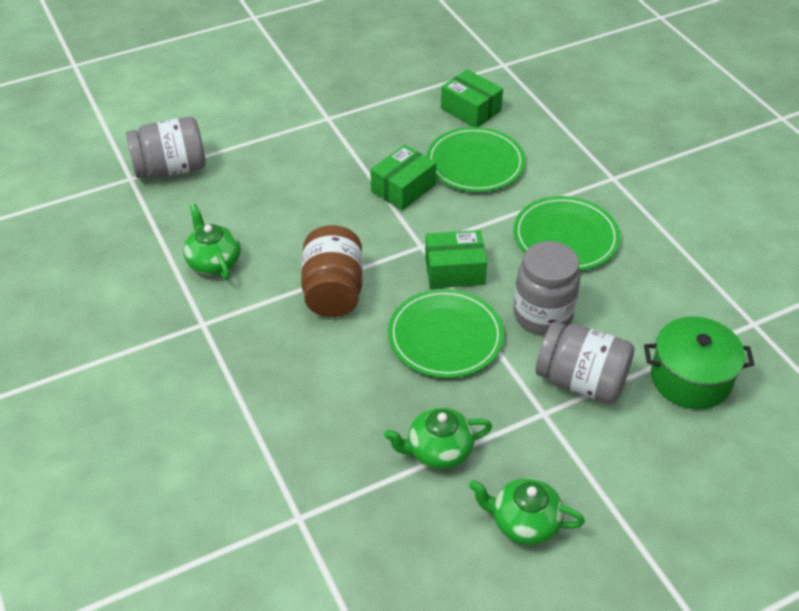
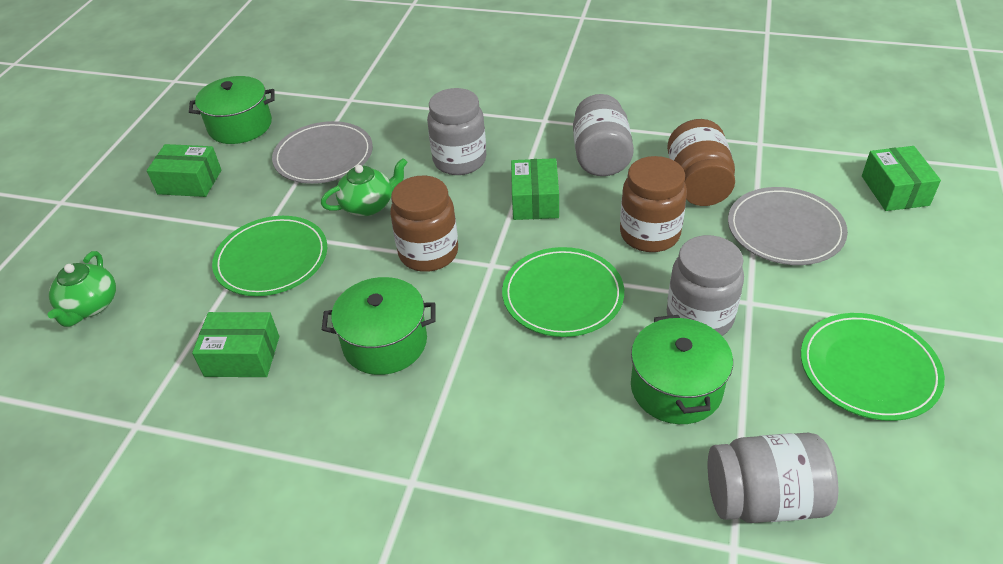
brown jar: [301,225,363,317] = 1 -> [390,176,458,272] [620,156,687,252] [667,119,735,206] = 3
green box: [370,145,436,210] [425,230,487,288] [441,69,503,127] = 3 -> [147,144,222,197] [192,312,279,377] [511,158,559,220] [862,146,941,211] = 4
green pot: [644,316,755,410] = 1 -> [189,76,275,144] [322,277,435,375] [631,315,733,424] = 3
green teapot: [183,204,241,280] [384,407,492,469] [469,478,585,545] = 3 -> [48,251,116,327] [321,158,408,216] = 2
grey jar: [126,117,206,178] [513,241,581,335] [536,322,634,404] = 3 -> [427,88,486,175] [573,94,634,176] [667,235,744,336] [708,433,838,523] = 4
grey plate: none = 0 -> [272,121,373,184] [728,187,848,265] = 2

